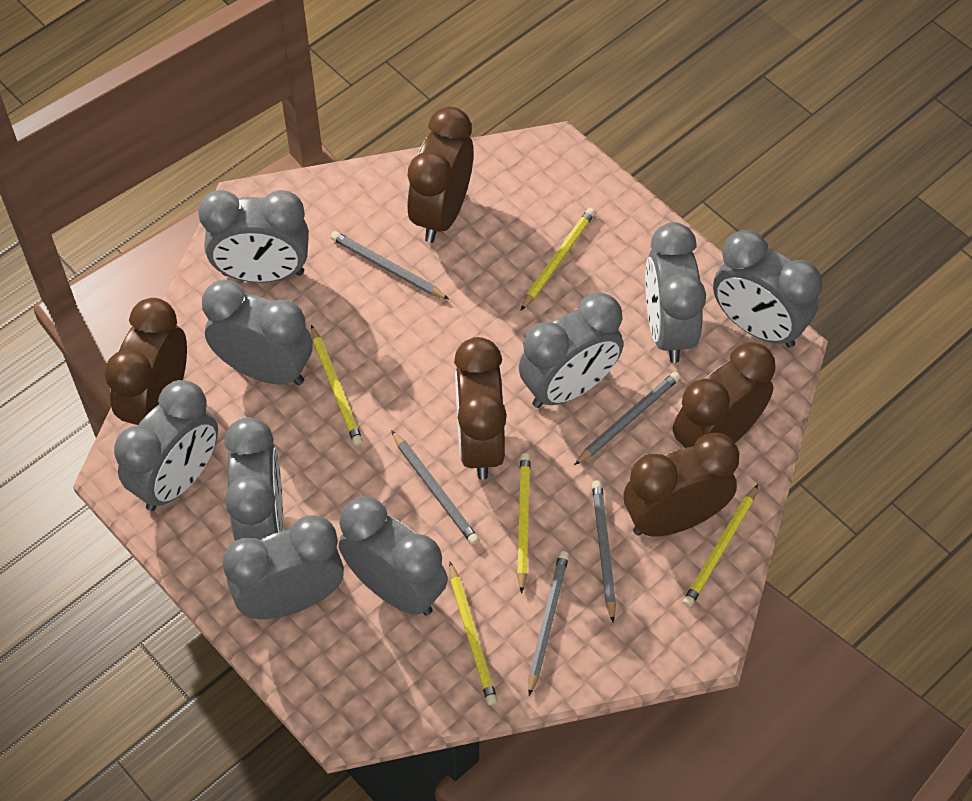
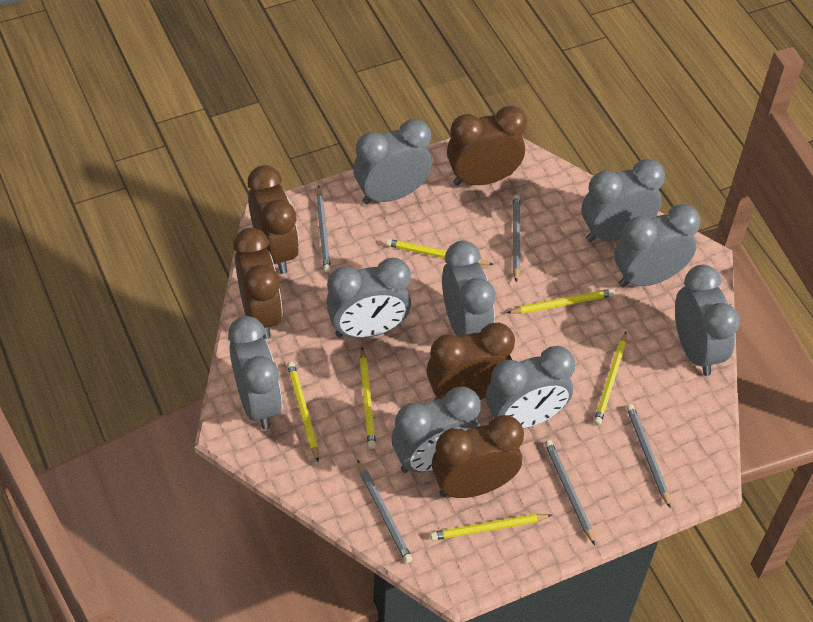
yellow pencil: [311,325,363,446] [449,561,498,705] [517,453,531,594] [520,208,595,311] [683,484,758,607] = 5 -> [287,362,319,462] [360,347,376,449] [385,239,494,265] [430,514,552,540] [506,289,615,314] [594,332,627,425] = 6

